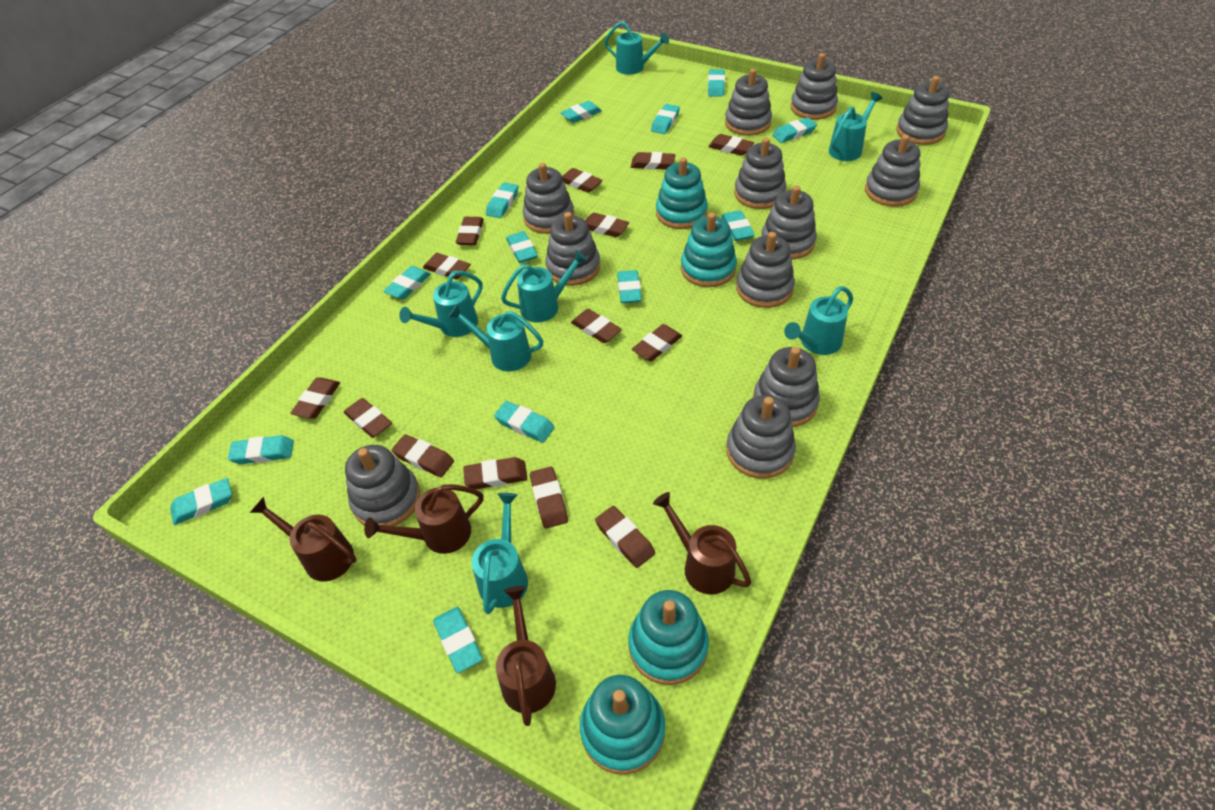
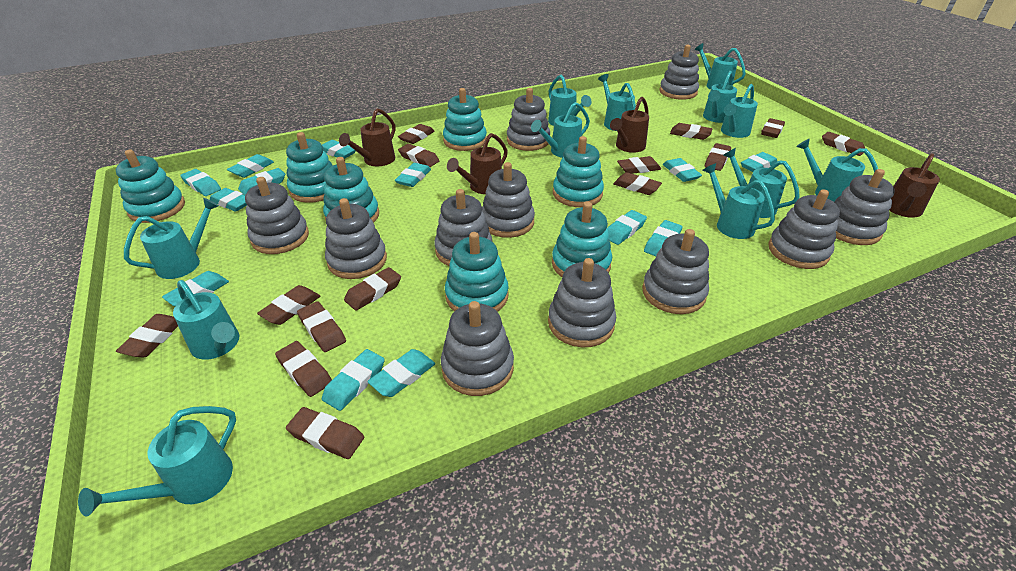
grey stacking toy: [345,445,420,526] [523,163,574,234] [545,212,601,286] [725,69,772,136] [726,395,796,479] [734,138,786,209] [736,232,795,308] [753,347,820,427] [761,186,817,259] [790,53,838,120] [865,134,920,207] [896,76,949,145] = 12 -> [245,177,309,254] [325,198,387,279] [434,189,492,266] [441,301,514,396] [482,162,535,238] [507,88,550,151] [548,258,616,348] [642,229,709,314] [659,44,699,100] [768,189,840,269] [834,169,895,245] = 11
turquoise stacking toy: [580,675,665,775] [628,590,709,685] [656,157,708,229] [681,213,737,287] = 4 -> [116,149,185,223] [286,132,333,203] [323,157,379,223] [443,88,487,151] [445,232,509,312] [552,202,612,277] [553,136,604,207] = 7
turquoise watering can: [399,271,483,337] [448,304,543,372] [472,493,528,614] [501,250,588,323] [604,21,669,75] [784,286,853,355] [829,92,883,161] = 7 -> [78,406,236,516] [124,198,219,279] [173,280,239,360] [531,102,590,158] [548,75,592,126] [598,74,636,131] [694,43,746,90] [703,71,737,123] [703,163,775,239] [721,84,758,138] [723,148,800,218] [796,138,878,202] = 12

